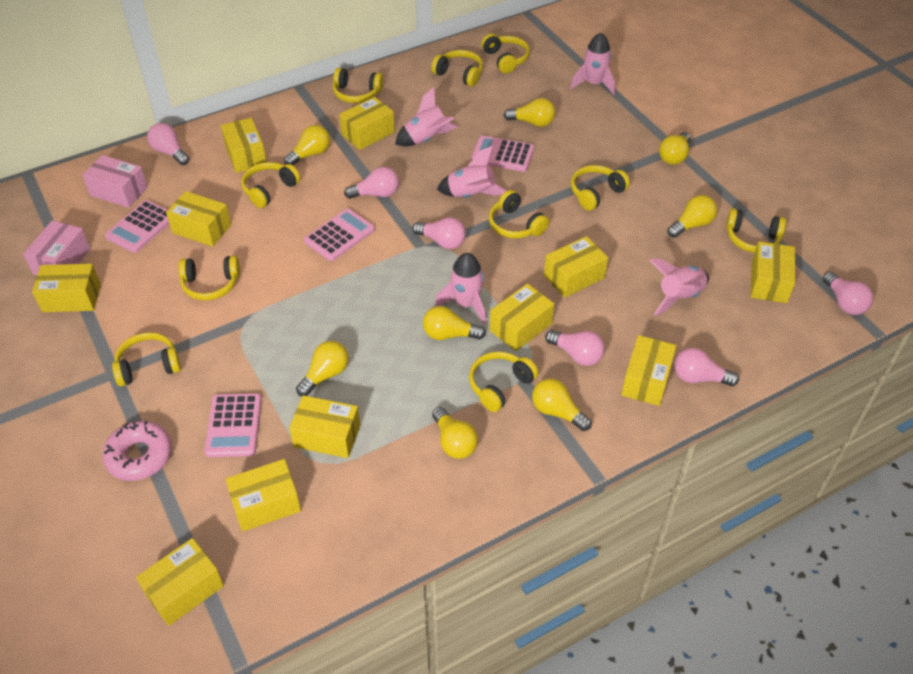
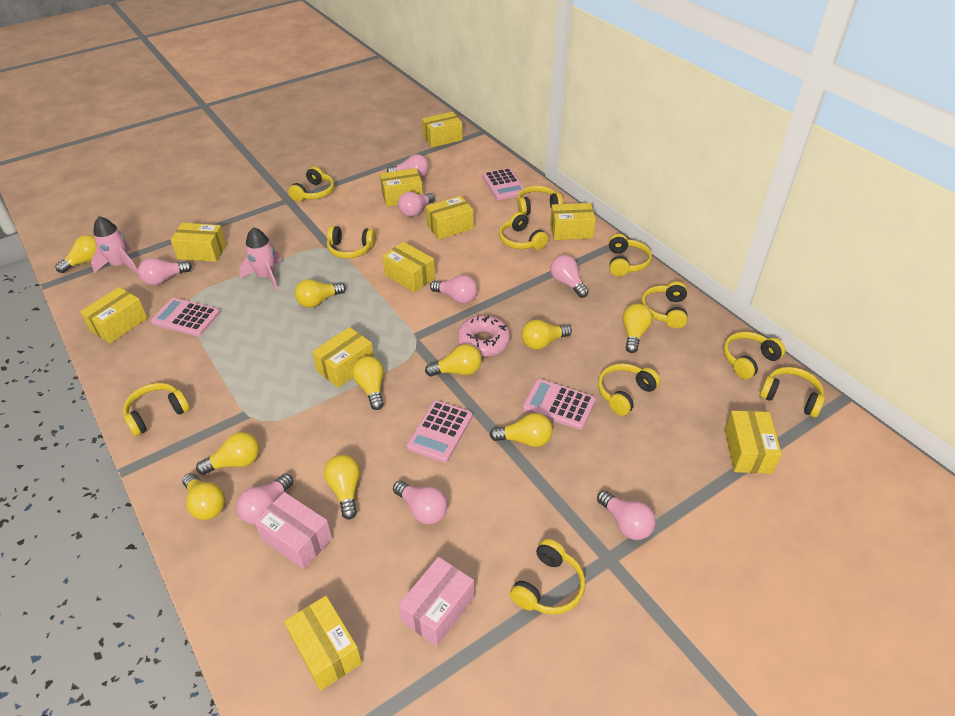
pink light bulb: [147,123,189,165] [344,167,399,199] [412,217,466,249] [545,330,605,366] [675,348,739,386] [823,272,874,315] = 6 -> [138,258,192,286] [237,474,293,525] [387,154,429,178] [393,480,448,524] [398,192,435,217] [430,275,478,304] [550,255,589,298] [597,490,656,540] = 8
pink rocket: [395,87,458,146] [435,253,486,324] [437,145,507,198] [570,33,616,95] [649,259,709,315] = 5 -> [91,216,138,273] [239,227,283,290] = 2
yellow box: [32,264,101,312] [136,538,224,626] [166,191,231,247] [221,118,267,173] [225,459,301,532] [289,395,360,458] [339,97,395,150] [490,284,554,351] [544,236,608,298] [621,335,676,406] [750,241,795,303] = 11 -> [80,287,148,344] [171,223,226,262] [284,596,362,691] [312,327,374,388] [380,168,423,206] [383,242,435,293] [422,112,463,147] [426,196,474,240] [550,203,596,240] [725,411,782,474] = 10
yellow headphones: [112,332,181,386] [178,256,240,301] [241,162,301,208] [333,68,384,103] [431,50,483,87] [469,351,539,412] [481,33,530,74] [489,190,549,238] [571,165,630,211] [726,208,786,253] = 10 -> [123,383,190,436] [288,167,335,202] [327,226,376,259] [499,212,549,250] [510,539,585,615] [517,185,563,215] [598,363,660,416] [609,234,652,277] [641,281,688,329] [723,332,786,379] [760,367,825,418] = 11
yellow light bulb: [284,125,330,165] [296,341,349,396] [423,306,486,340] [432,407,478,459] [504,98,555,127] [532,378,592,431] [659,132,691,165] [668,195,717,238] = 8 -> [56,235,97,273] [182,473,225,520] [196,432,259,475] [295,279,346,308] [324,455,360,519] [352,356,384,410] [425,344,482,377] [490,413,553,447] [521,319,572,350] [623,304,653,353] = 10

